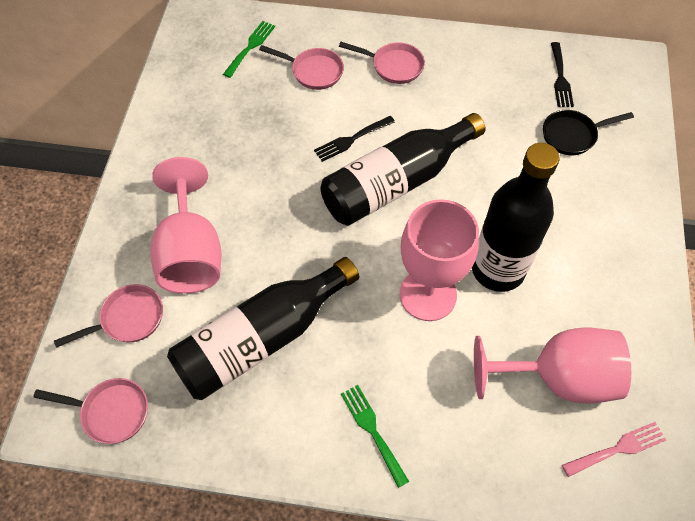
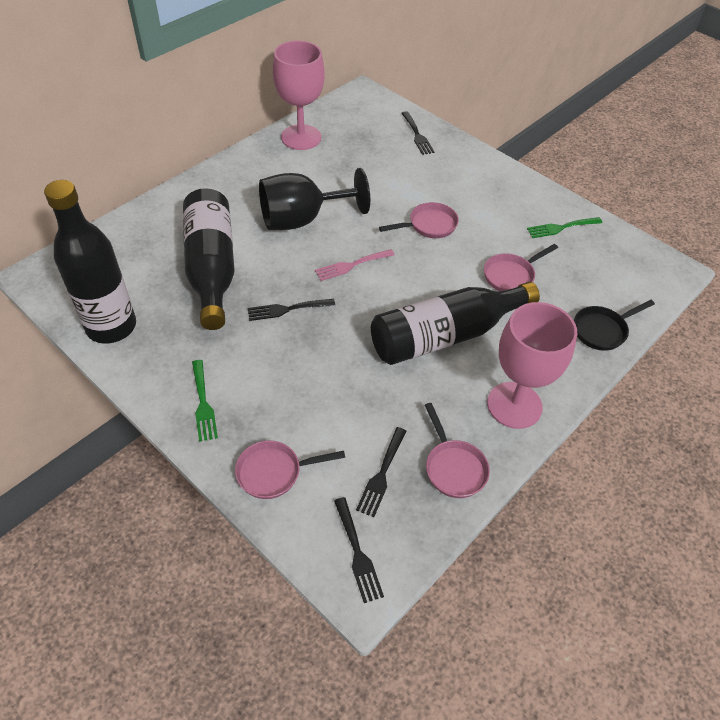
black fork: [314,116,395,162] [551,42,574,107] = 2 -> [248,299,335,321] [334,497,384,603] [356,427,407,517] [401,111,435,155] = 4
black goblet: none = 0 -> [259,168,370,230] = 1
pink goblet: [151,157,222,294] [400,199,479,321] [474,328,631,403] = 3 -> [273,41,325,150] [487,302,577,429] = 2

